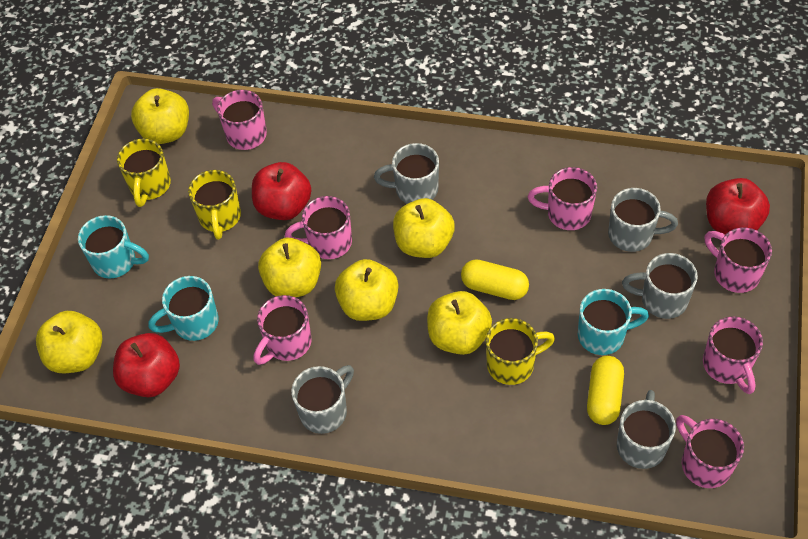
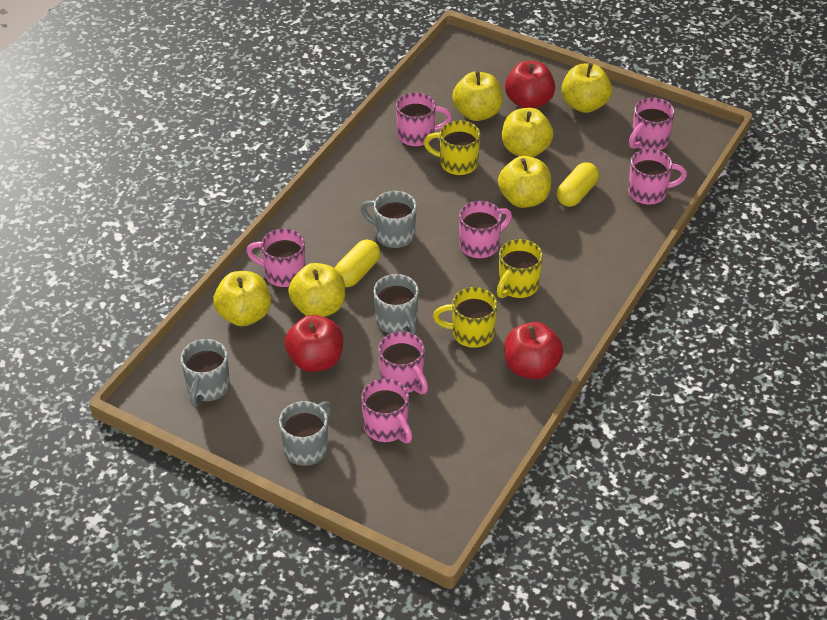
grey mug: [291,365,354,434] [374,143,439,204] [608,188,678,252] [617,390,676,469] [622,253,698,319] = 5 -> [181,339,230,407] [279,401,331,466] [361,191,416,248] [374,274,419,334] = 4
turquoise mug: [78,215,149,279] [148,276,219,341] [578,289,649,355] = 3 -> none = 0

